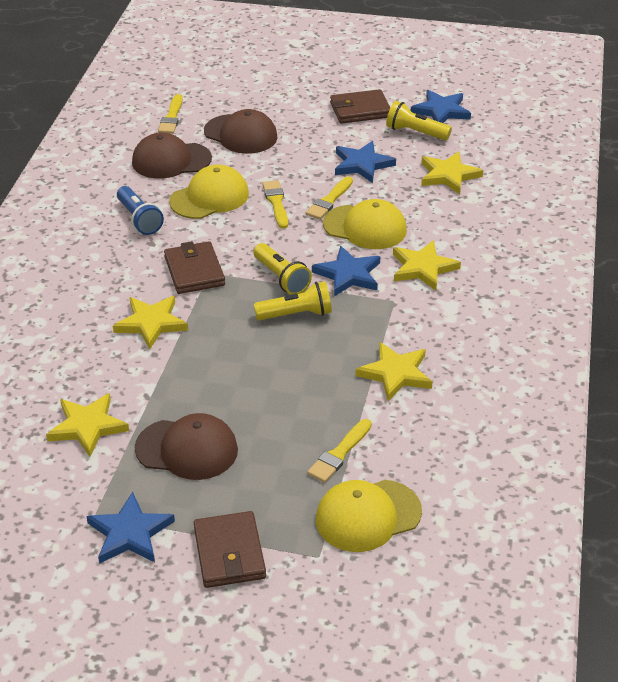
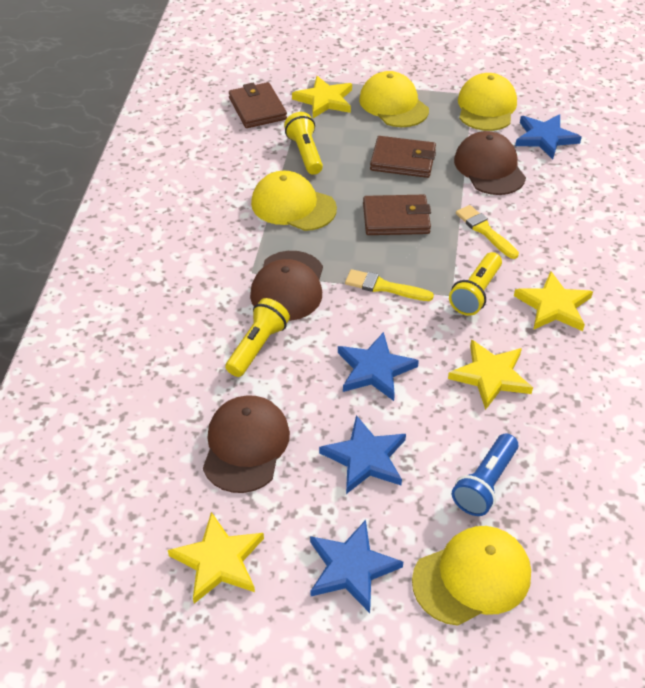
yellow brush: [158,94,183,134] [262,180,288,229] [305,176,353,220] [307,419,372,483] = 4 -> [345,269,434,301] [456,205,519,259] = 2
yellow cap: [169,165,249,219] [316,480,422,552] [323,199,407,249] = 3 -> [251,171,337,231] [359,71,429,127] [412,526,531,626] [458,73,517,131] = 4
yellow star: [46,393,129,457] [113,296,188,349] [355,342,433,401] [393,240,461,290] [421,151,483,194] = 5 -> [168,512,264,604] [292,76,352,118] [448,339,533,410] [514,271,593,331] = 4

